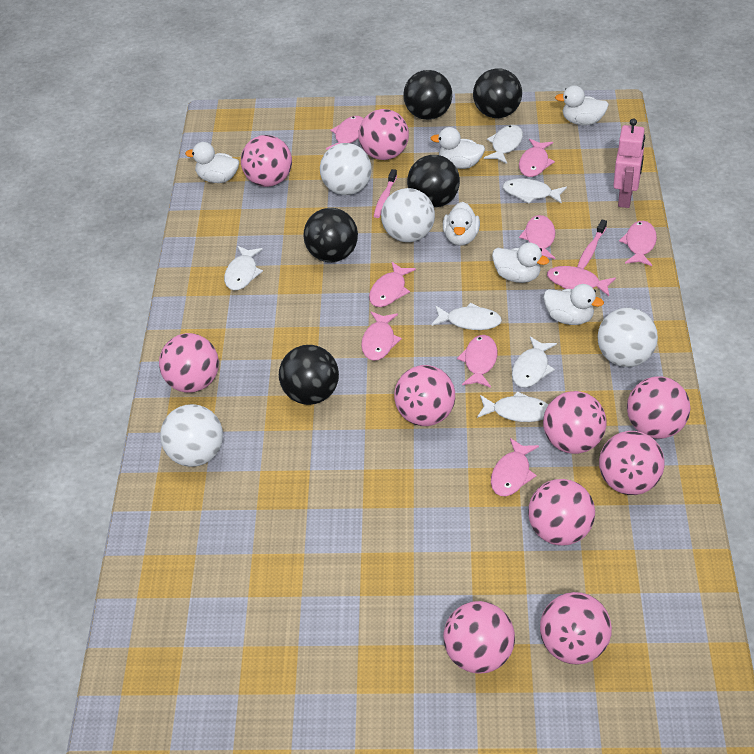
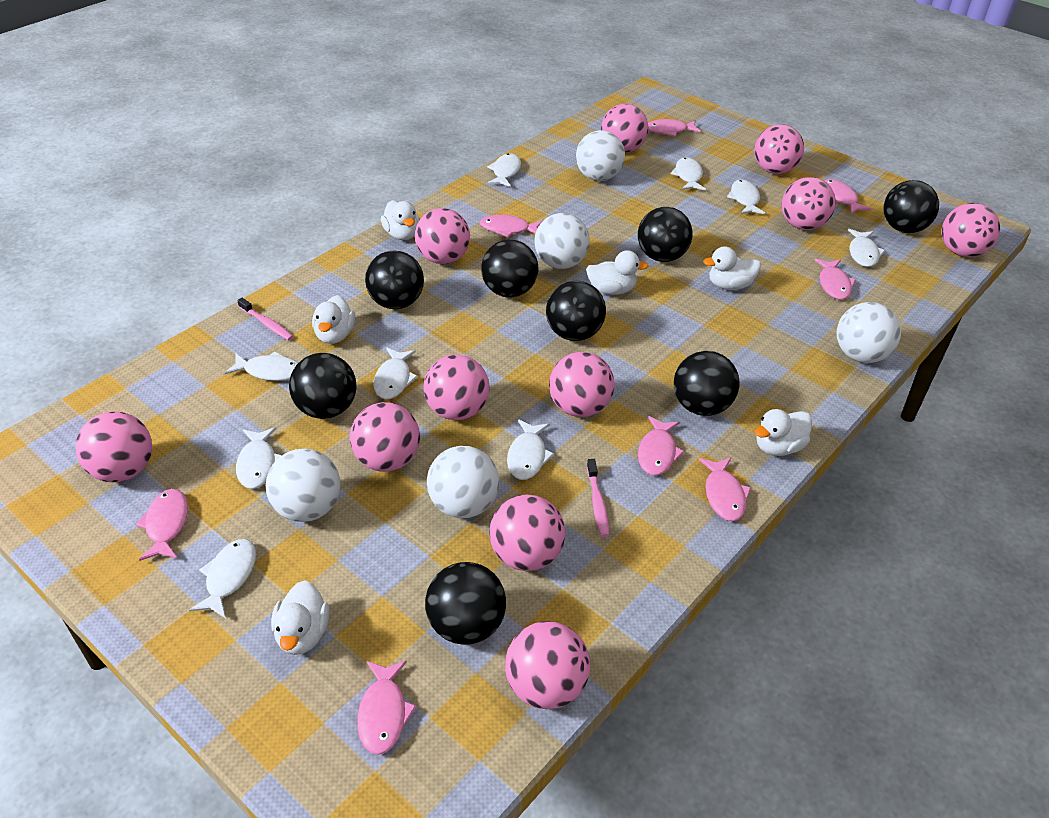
black ball: [279,345,339,405] [303,208,358,262] [403,70,452,120] [407,155,460,208] [473,68,522,118] = 5 -> [289,353,356,419] [365,251,424,309] [425,562,506,645] [481,239,538,298] [546,281,606,341] [638,207,693,262] [674,351,740,416] [884,180,939,233] = 8
pink ball: [159,333,219,393] [241,135,292,187] [358,109,409,160] [394,365,455,426] [443,601,515,674] [528,479,595,546] [540,592,612,665] [543,391,607,454] [599,431,665,495] [627,376,690,439] = 10 -> [76,412,152,483] [350,402,420,472] [415,208,470,264] [423,354,490,420] [489,495,565,571] [505,621,590,709] [549,352,615,417] [601,104,648,153] [754,124,804,174] [782,177,836,230] [942,203,1000,257] = 11
pink fish: [326,116,364,150] [361,312,402,361] [369,262,416,307] [457,335,497,388] [491,438,539,496] [519,139,555,177] [519,215,555,259] [547,266,616,296] [619,221,657,266] = 9 -> [135,489,188,561] [357,661,417,755] [480,215,543,238] [638,416,685,475] [648,119,701,137] [699,457,751,521] [814,259,856,300] [825,179,872,214] = 8
pink robot: [613,118,645,208] = 1 -> none = 0
white ball: [160,404,223,467] [320,143,372,195] [381,188,435,242] [597,308,658,367] = 4 -> [266,448,341,522] [427,446,499,518] [534,213,590,269] [576,130,625,181] [837,302,901,363] = 5
white fish: [224,246,263,290] [432,303,502,330] [477,391,548,422] [484,125,523,164] [503,178,567,204] [512,337,557,388] = 6 -> [189,539,256,618] [225,351,298,381] [236,427,282,489] [373,348,418,399] [487,153,521,187] [507,420,554,480] [671,157,706,190] [727,179,765,214] [848,229,885,267] = 9

